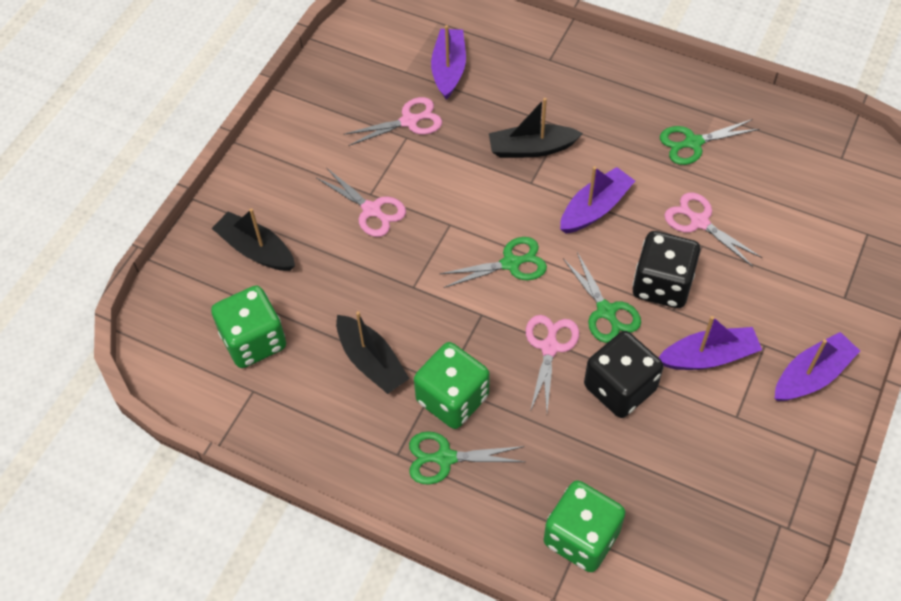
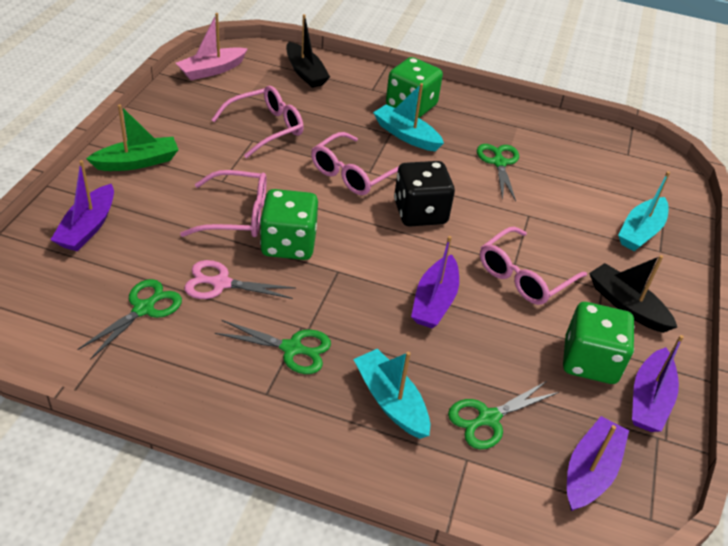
black boat: [212,208,295,271] [336,311,410,394] [489,98,583,158] = 3 -> [286,14,330,88] [589,255,677,333] = 2
black dice: [584,331,663,418] [633,231,700,308] = 2 -> [394,161,455,227] = 1
green boat: none = 0 -> [86,105,179,171] = 1
pink boat: none = 0 -> [176,13,248,80] = 1
pink glasses: none = 0 -> [180,170,267,237] [211,86,304,158] [311,132,399,195] [480,227,587,305] = 4
pink scissors: [317,168,406,237] [344,97,442,146] [526,315,579,412] [665,193,762,267] = 4 -> [184,260,296,299] = 1
turquoise boat: none = 0 -> [353,349,430,439] [373,83,444,151] [618,171,670,251] = 3

